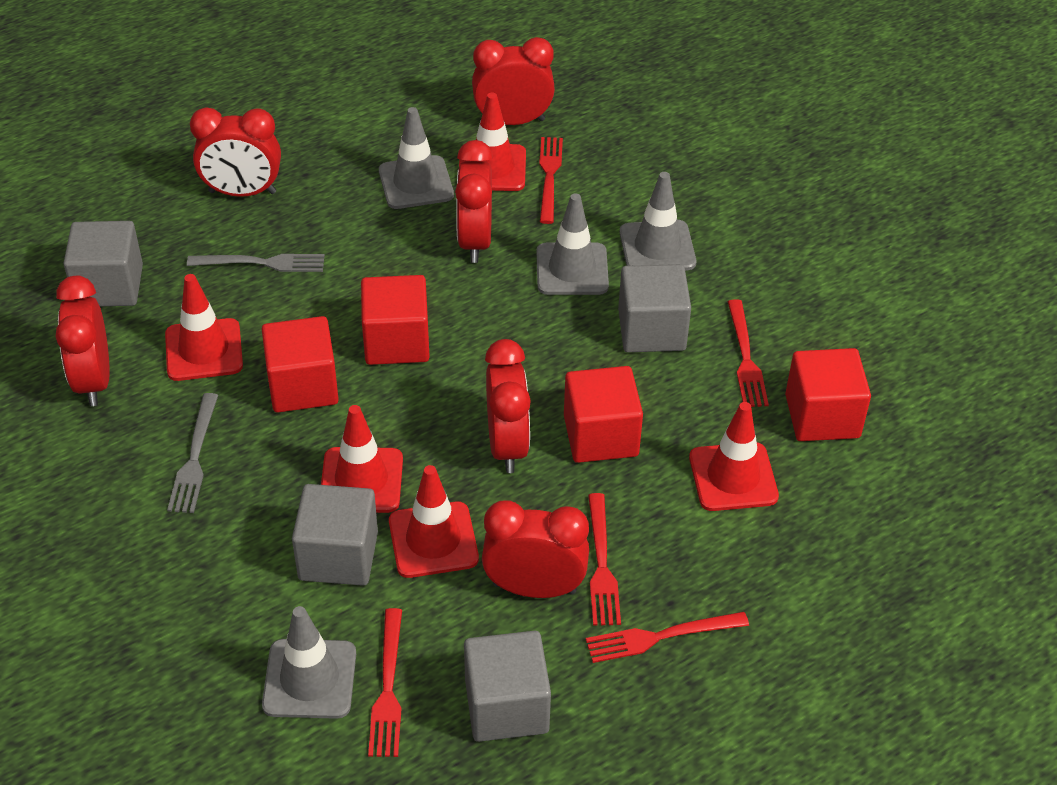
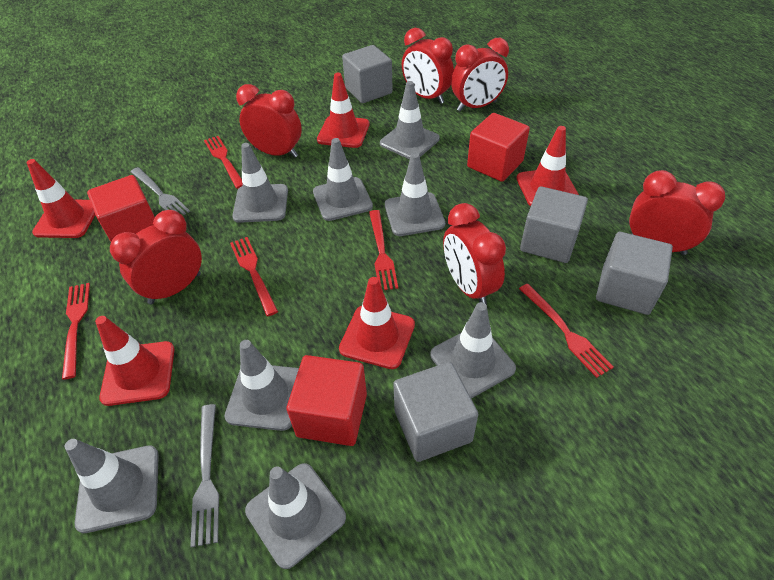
grey traffic cone: [262,606,356,719] [379,107,454,209] [537,193,609,295] [620,172,696,271] = 4 -> [65,439,159,533] [224,340,299,431] [232,143,288,223] [245,463,346,569] [313,138,373,221] [380,81,440,159] [385,153,445,236] [431,302,516,398] = 8
red cube: [262,316,339,412] [361,275,430,365] [564,366,643,463] [785,348,871,441] = 4 -> [87,175,155,241] [286,355,367,446] [467,113,530,182] = 3

